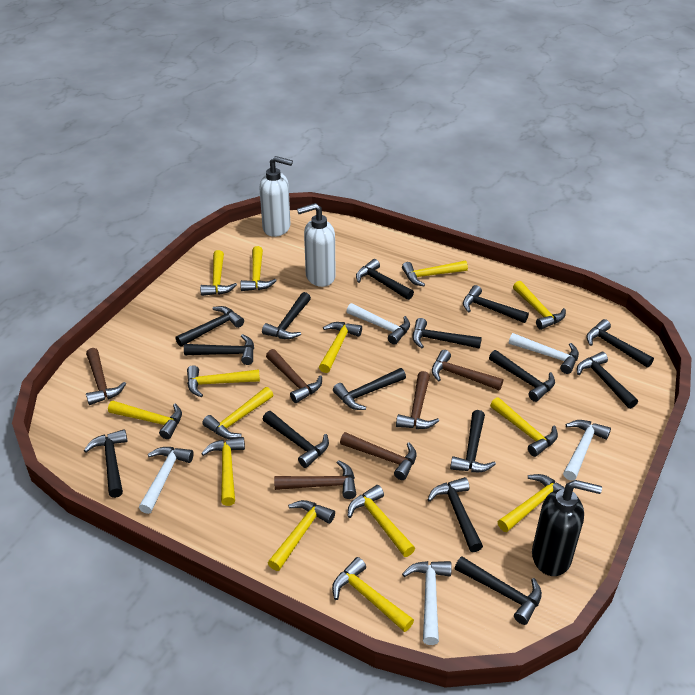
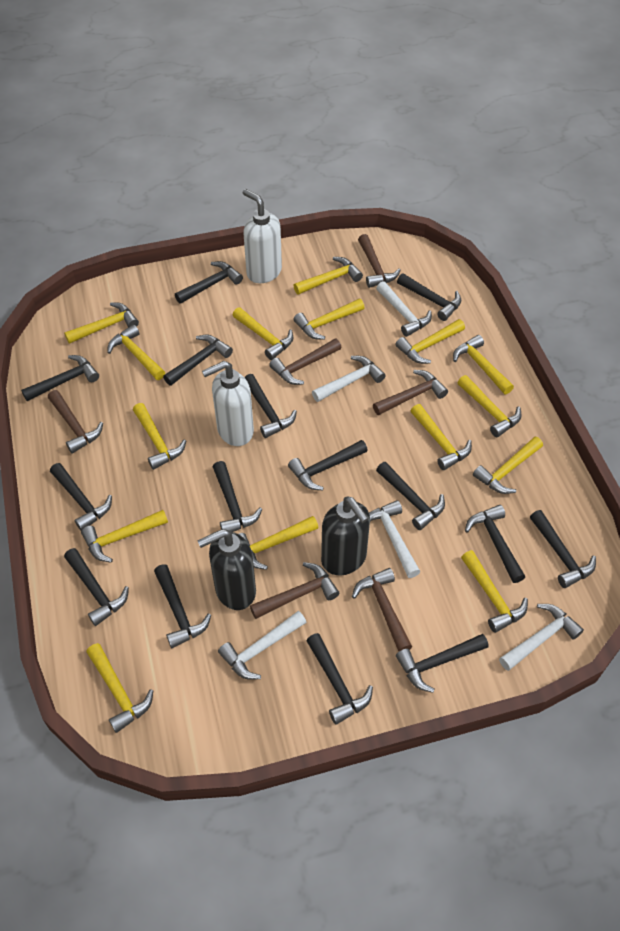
black soap dispenser: [532,480,602,576] = 1 -> [197,529,256,610] [321,496,370,576] = 2
yellow hammer: [108,401,182,439] [187,365,260,397] [200,250,237,296] [201,437,245,506] [202,387,273,439] [240,246,277,291] [268,500,335,571] [319,322,362,373] [332,557,414,632] [347,485,415,557] [402,261,468,286] [490,397,558,457] [498,474,565,532] [513,281,566,330] = 14 -> [64,302,139,344] [81,510,168,563] [86,643,153,733] [107,324,165,380] [133,403,186,470] [232,307,293,360] [239,516,319,570] [293,257,363,295] [294,299,365,340] [395,319,465,364] [411,404,472,470] [453,335,514,394] [457,375,522,437] [461,550,528,633] [473,437,543,494] = 15

